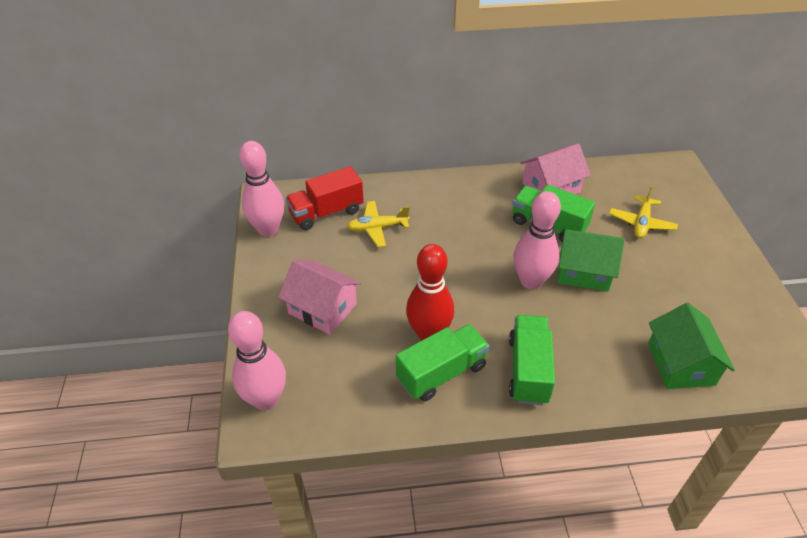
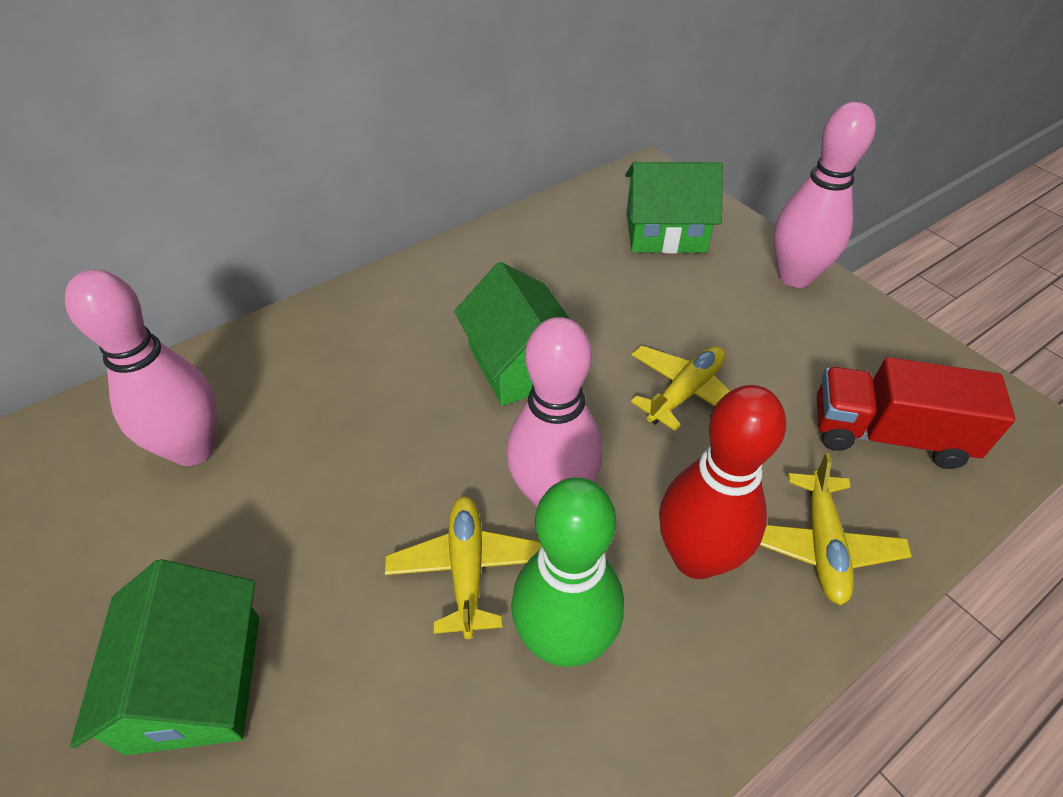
green bowling pin: none = 0 -> [511,477,624,667] = 1
green house: [558,229,624,291] [648,303,735,389] = 2 -> [70,559,259,755] [454,262,570,406] [625,162,723,254] = 3
green truck: [396,324,489,401] [509,315,555,405] [513,185,595,242] = 3 -> none = 0
pink house: [278,260,361,335] [520,143,591,194] = 2 -> none = 0
yellow plane: [347,201,410,247] [609,186,678,238] = 2 -> [385,496,541,639] [631,346,730,431] [760,453,912,605] = 3

